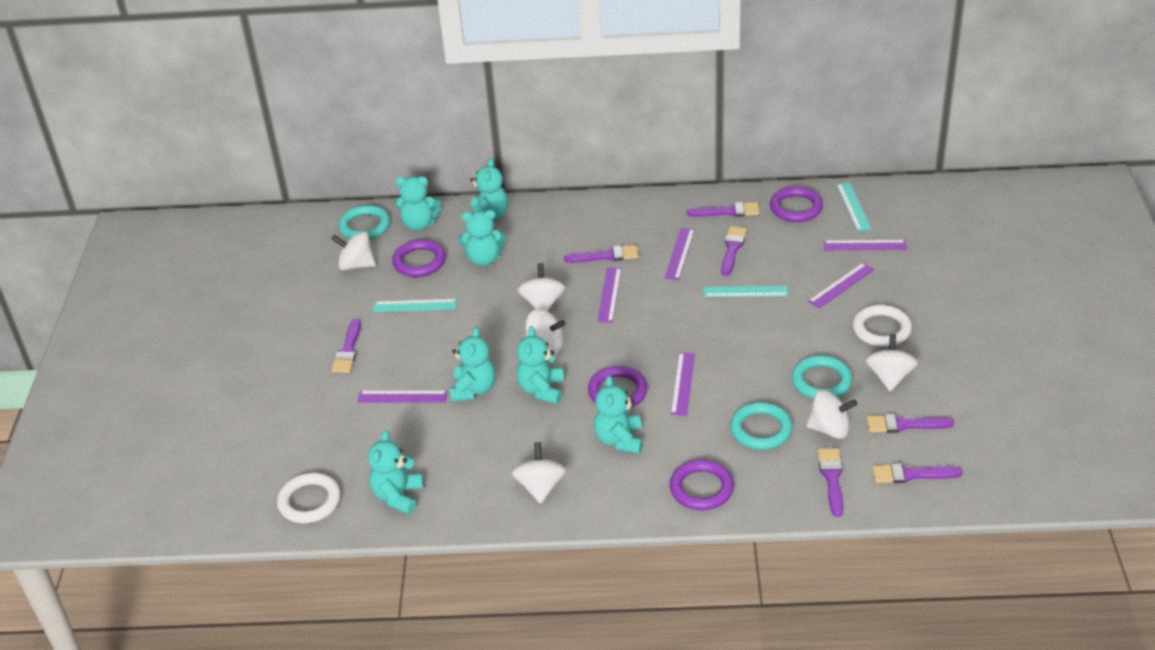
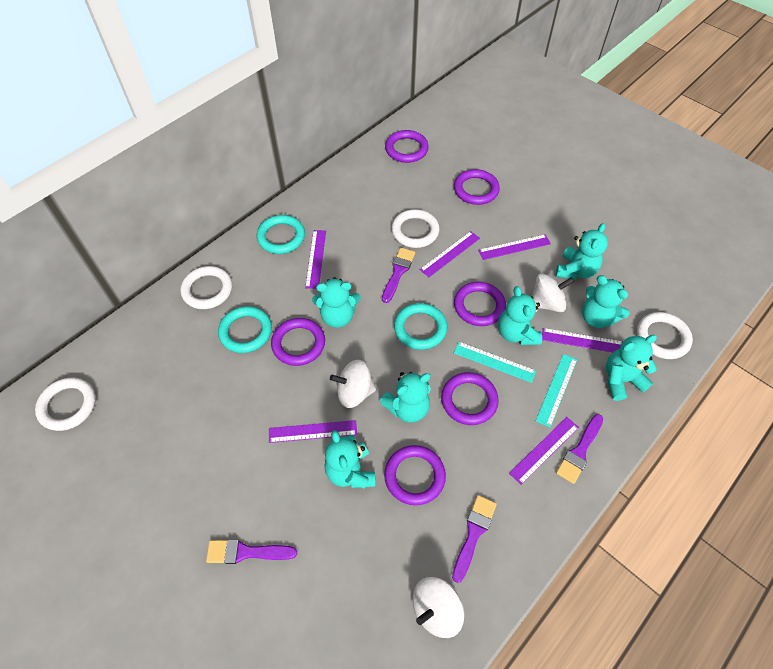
purple brush: [331,318,361,373] [564,245,639,263] [687,202,760,217] [721,226,747,276] [818,448,843,517] [867,414,954,433] [873,463,963,483] = 7 -> [206,539,297,564] [382,248,415,303] [452,495,497,583] [556,414,603,484] = 4
purple ring: [392,239,446,277] [588,366,648,408] [670,460,734,510] [770,186,823,222] = 4 -> [271,318,325,366] [384,445,446,505] [385,130,429,163] [441,372,499,425] [454,169,500,205] [454,282,506,326] = 6
turquoise ruler: [373,299,457,312] [703,286,788,297] [836,182,871,231] = 3 -> [454,342,536,383] [536,354,577,427] = 2
white ring: [277,473,341,523] [853,305,912,347] = 2 -> [35,377,96,431] [180,266,232,309] [391,209,440,248] [637,312,693,359] = 4
white spinning top: [331,231,376,271] [512,442,566,504] [518,263,566,311] [525,309,566,355] [806,390,857,439] [865,334,918,391] = 6 -> [330,360,376,408] [413,577,465,638] [532,273,574,312] = 3

